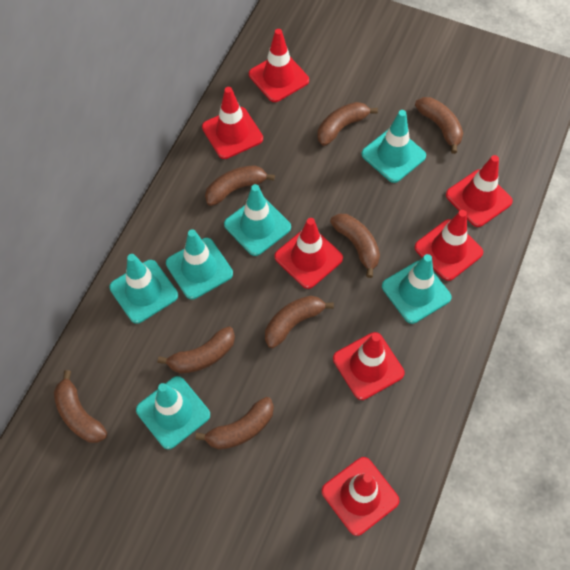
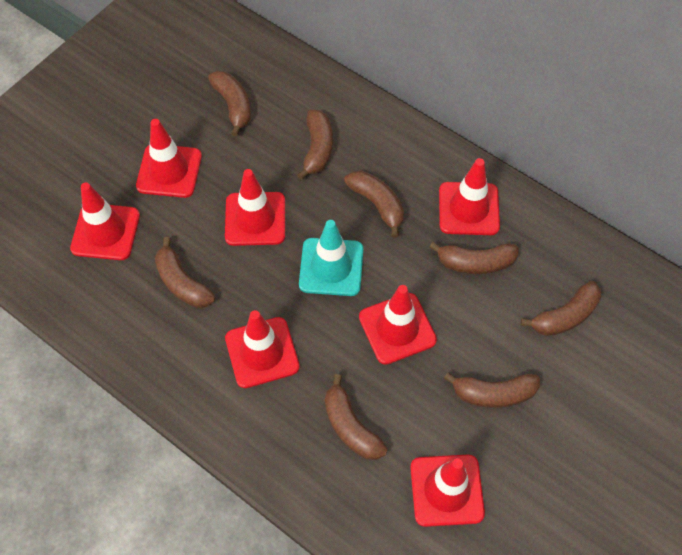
turquoise traffic cone: [109,254,178,324] [136,376,210,449] [166,229,233,300] [224,184,291,256] [361,110,426,183] [382,254,451,324] = 6 -> [299,220,363,296] = 1

